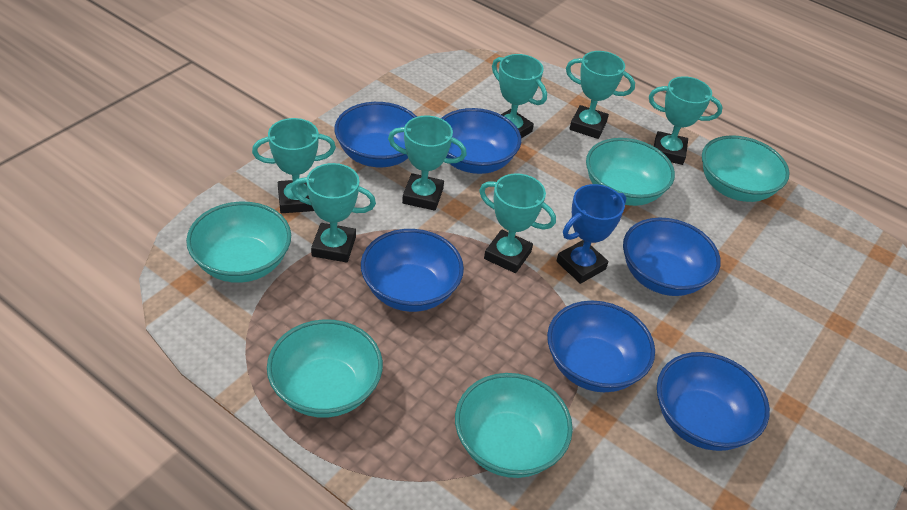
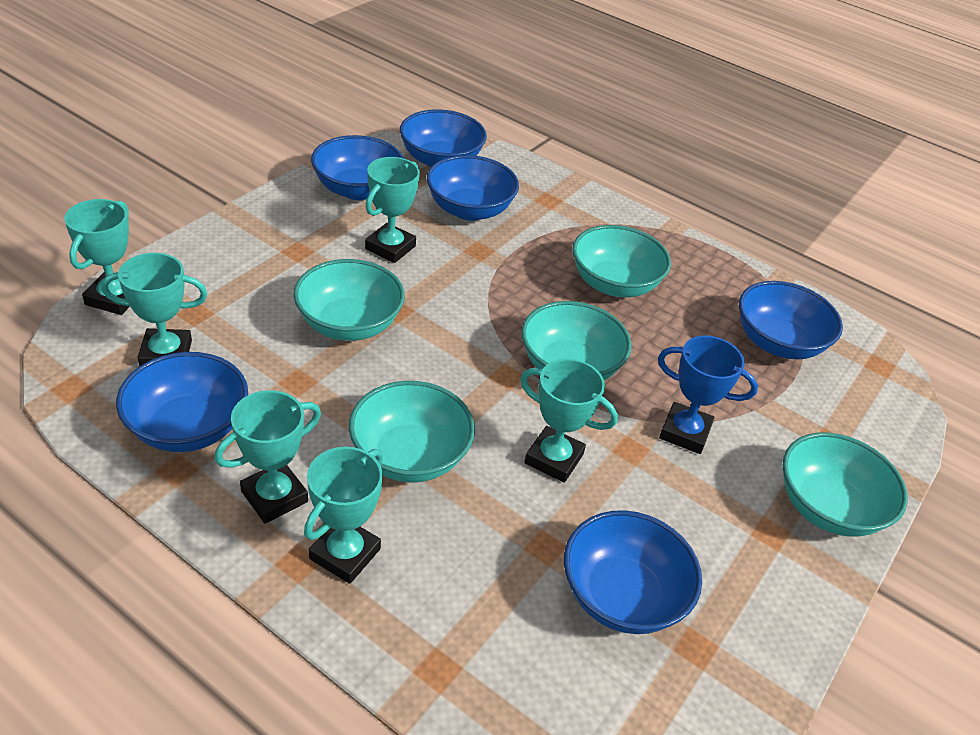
turquoise trophy: [252,118,336,213] [291,163,376,263] [388,116,467,211] [479,173,556,273] [492,54,547,138] [566,51,635,139] [649,76,723,165] = 7 -> [64,199,130,315] [101,253,208,366] [214,390,321,523] [304,447,383,584] [365,157,420,263] [520,358,618,483] = 6

